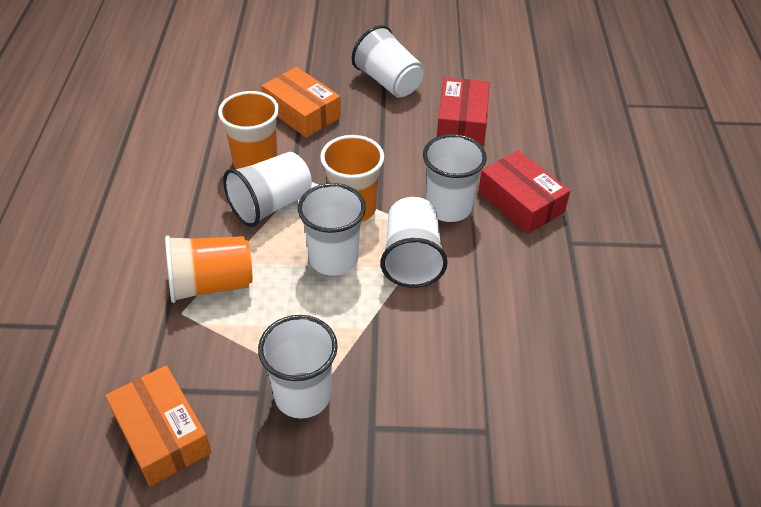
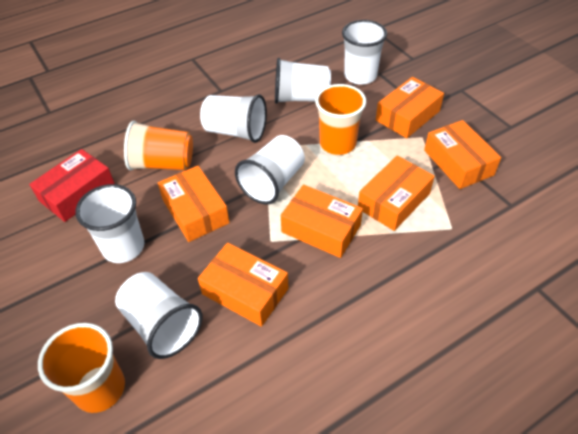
orange box: [105,365,212,486] [262,67,341,138] = 2 -> [158,166,230,242] [198,243,289,327] [281,184,363,258] [358,156,435,231] [376,77,444,138] [424,120,501,189] = 6
red box: [437,77,490,145] [479,150,570,234] = 2 -> [29,149,115,222] = 1

